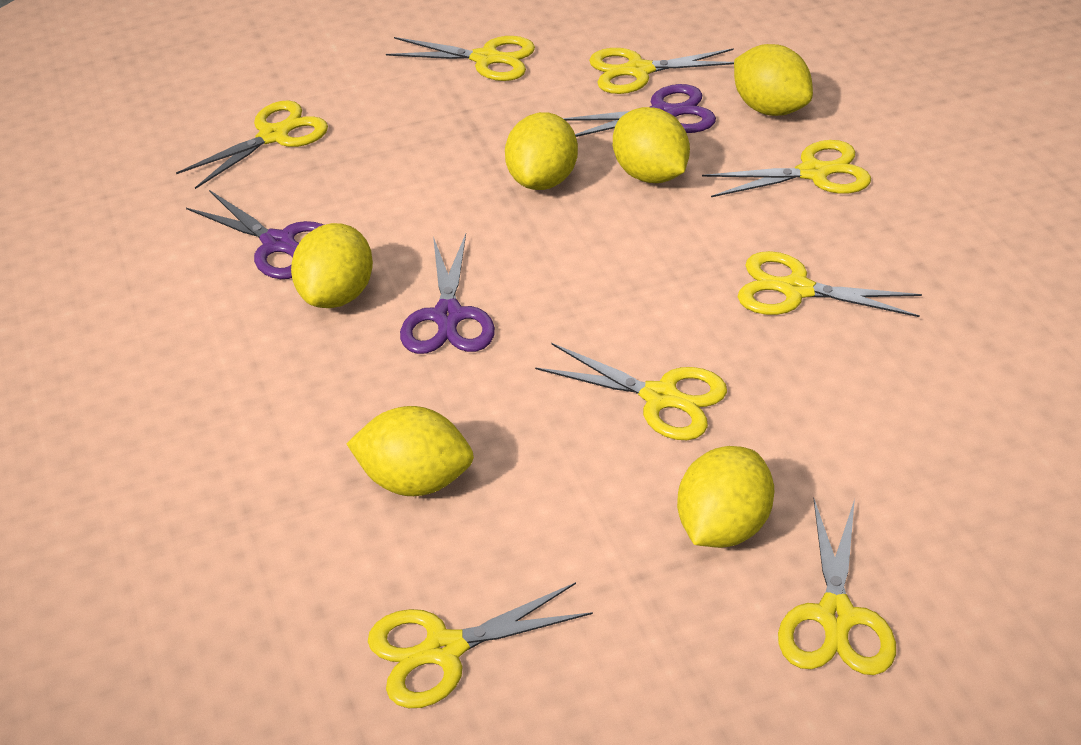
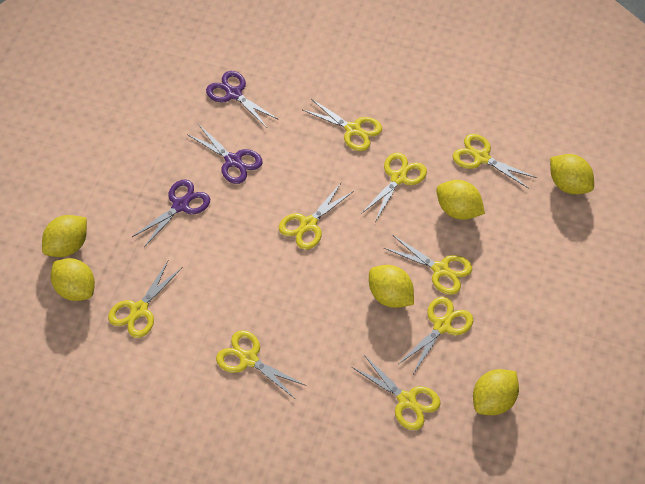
yellow scissors: [176,100,328,189] [368,582,593,708] [386,36,535,81] [535,343,727,440] [589,48,734,94] [702,140,871,197] [738,251,922,317] [778,499,896,675] = 8 -> [108,261,183,338] [216,330,306,398] [279,183,354,250] [303,99,382,151] [352,354,441,430] [361,153,427,222] [384,235,472,295] [399,297,473,374] [453,134,537,189] = 9

